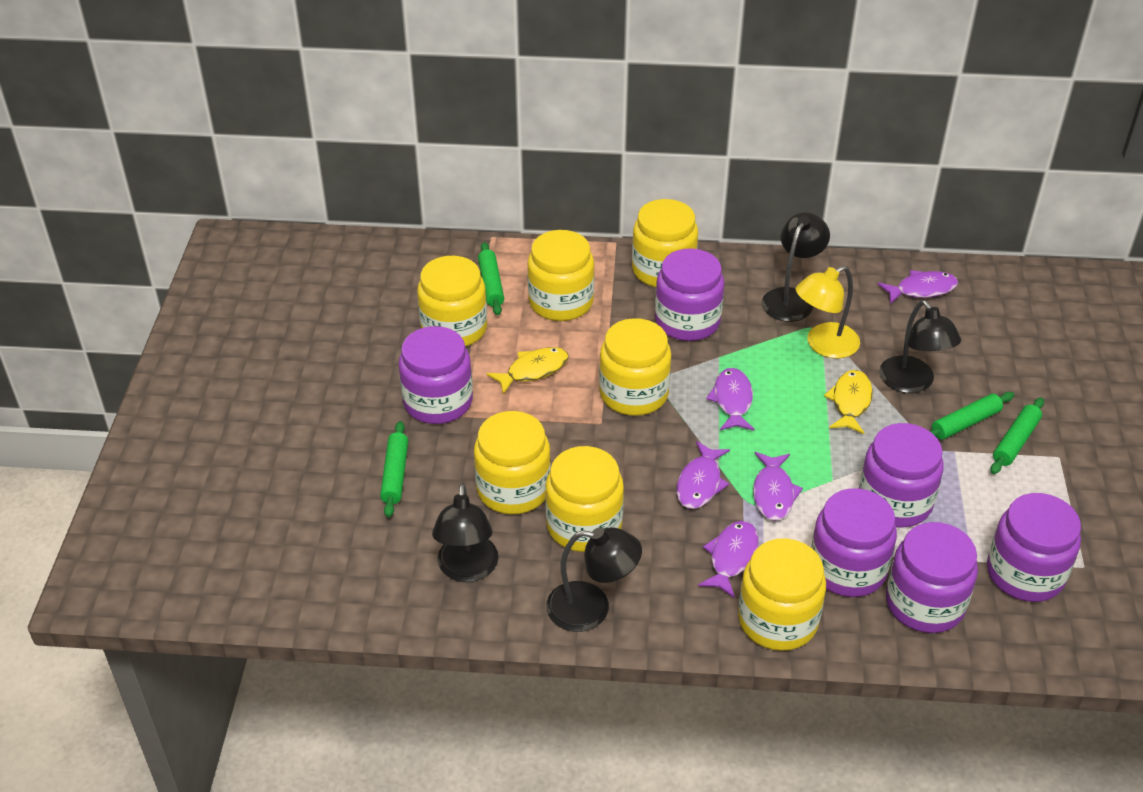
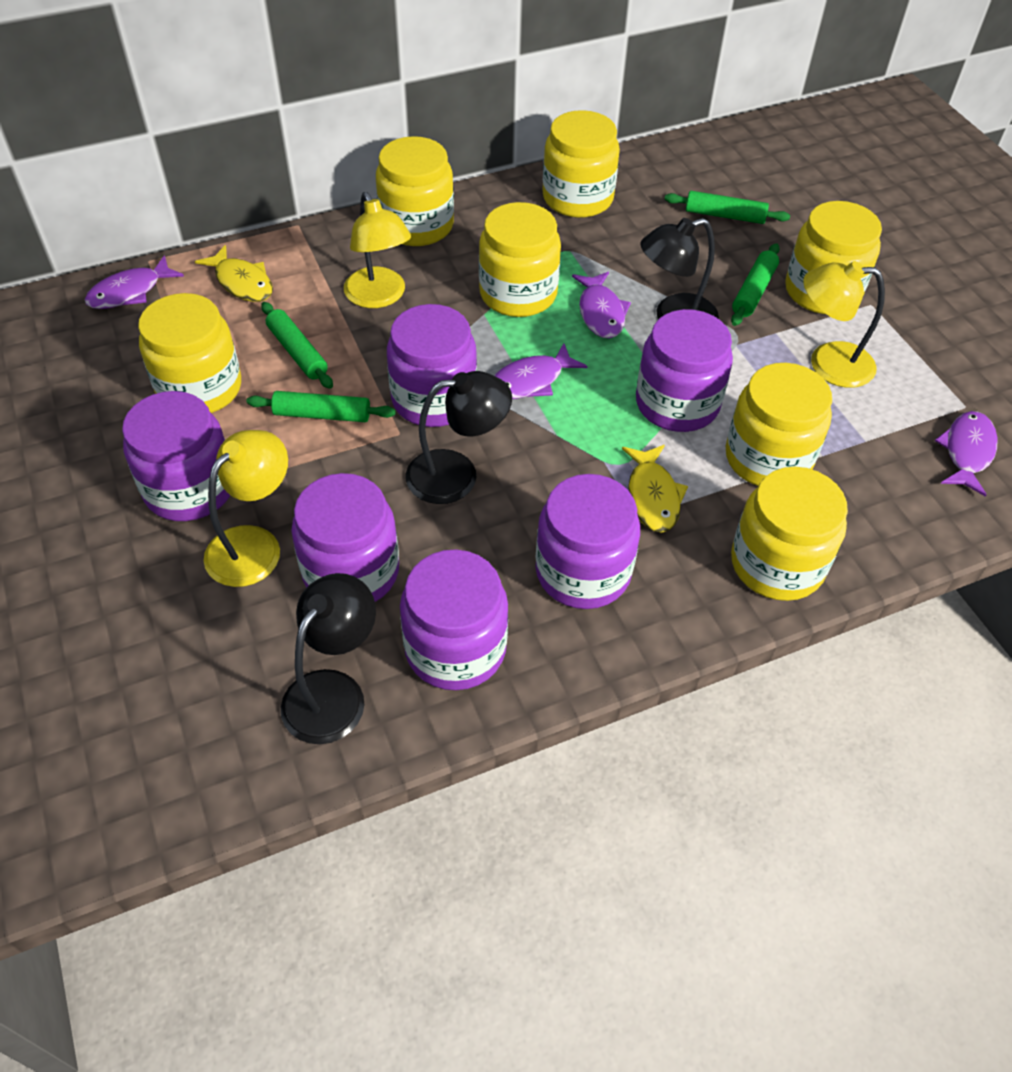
black lamp: [432,483,499,582] [546,527,642,632] [762,212,830,322] [879,300,961,393] = 4 -> [281,573,376,744] [405,371,512,504] [640,218,719,319] = 3
purple fish: [676,441,730,509] [698,521,759,598] [706,368,755,431] [753,452,803,521] [878,270,958,304] = 5 -> [85,255,184,309] [494,343,587,399] [572,272,631,339] [935,411,997,497] = 4
yellow lamp: [796,266,860,359] = 1 -> [204,430,288,587] [344,192,411,308] [803,261,885,388] = 3

